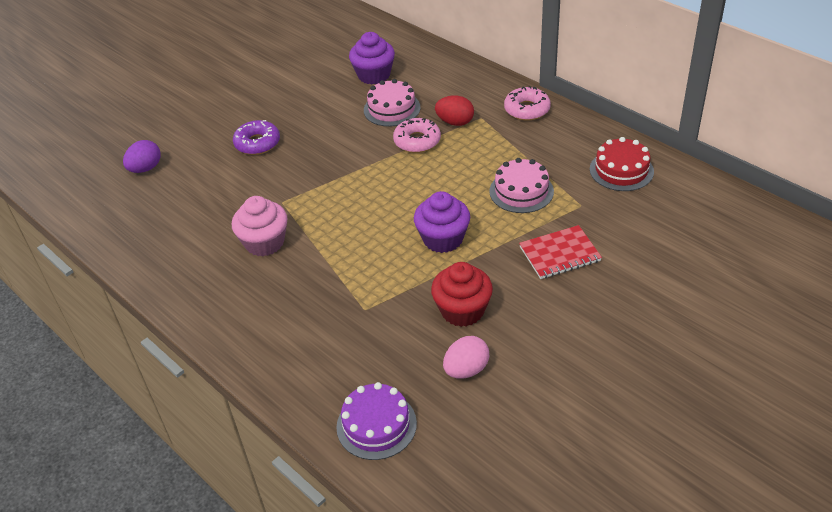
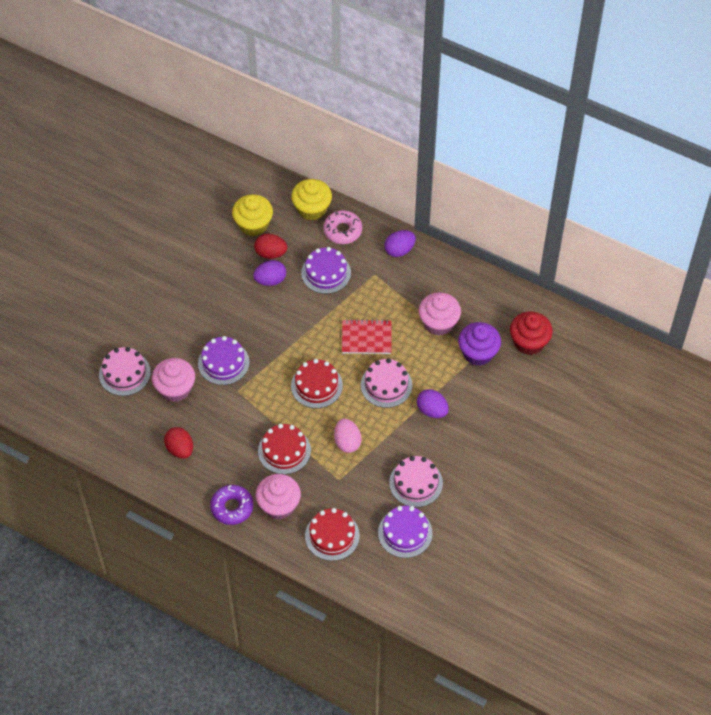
pink cake: [364,79,421,127] [489,158,554,213] = 2 -> [99,347,151,396] [361,358,412,408] [389,456,443,507] = 3
pink cupcake: [232,196,288,257] = 1 -> [152,358,195,402] [256,474,301,519] [419,292,461,335] = 3
pink donut: [393,118,441,153] [504,86,551,120] = 2 -> [323,210,362,244] = 1
purple cake: [336,382,417,460] = 1 -> [198,336,250,385] [301,247,351,294] [378,506,433,558] = 3
purple cupcake: [349,32,395,85] [414,191,470,253] = 2 -> [458,322,501,366] = 1
purple egg: [123,140,161,173] = 1 -> [253,260,286,286] [384,230,416,257] [417,389,449,418] = 3
red cake: [590,137,654,191] = 1 -> [258,424,311,474] [291,359,343,408] [305,508,360,561] = 3
red egg: [435,95,474,126] = 1 -> [164,427,193,459] [254,234,287,259] = 2
yellow cupcake: none = 0 -> [232,194,273,236] [291,179,332,220] = 2

